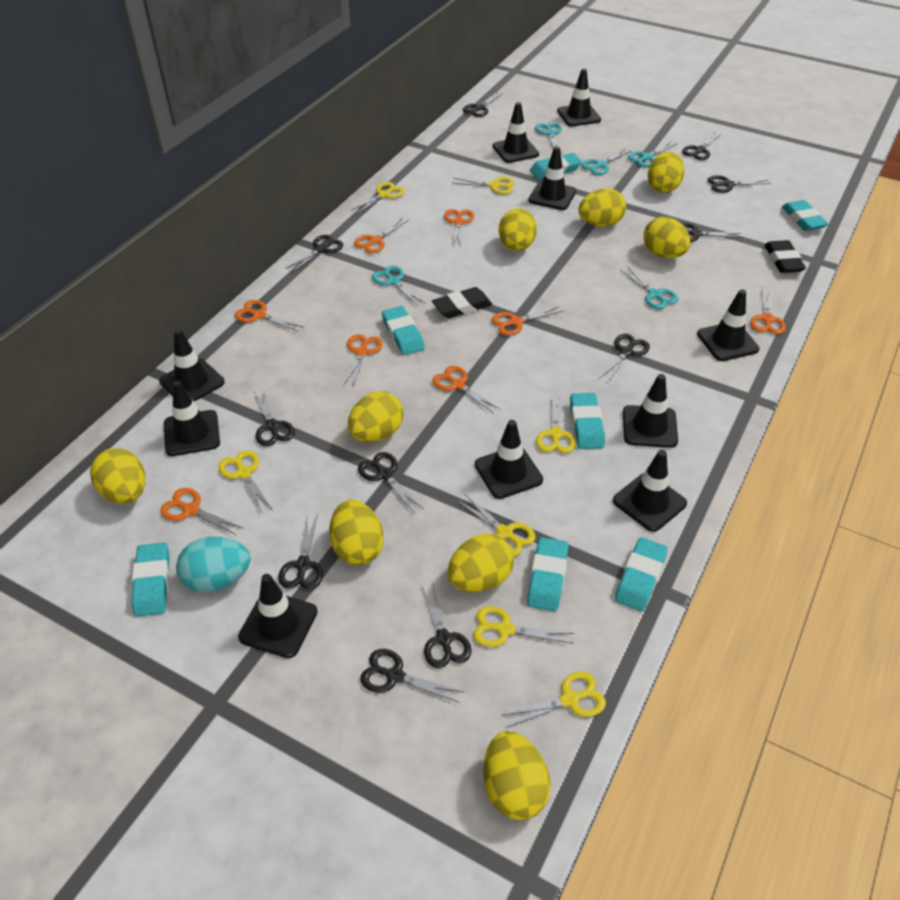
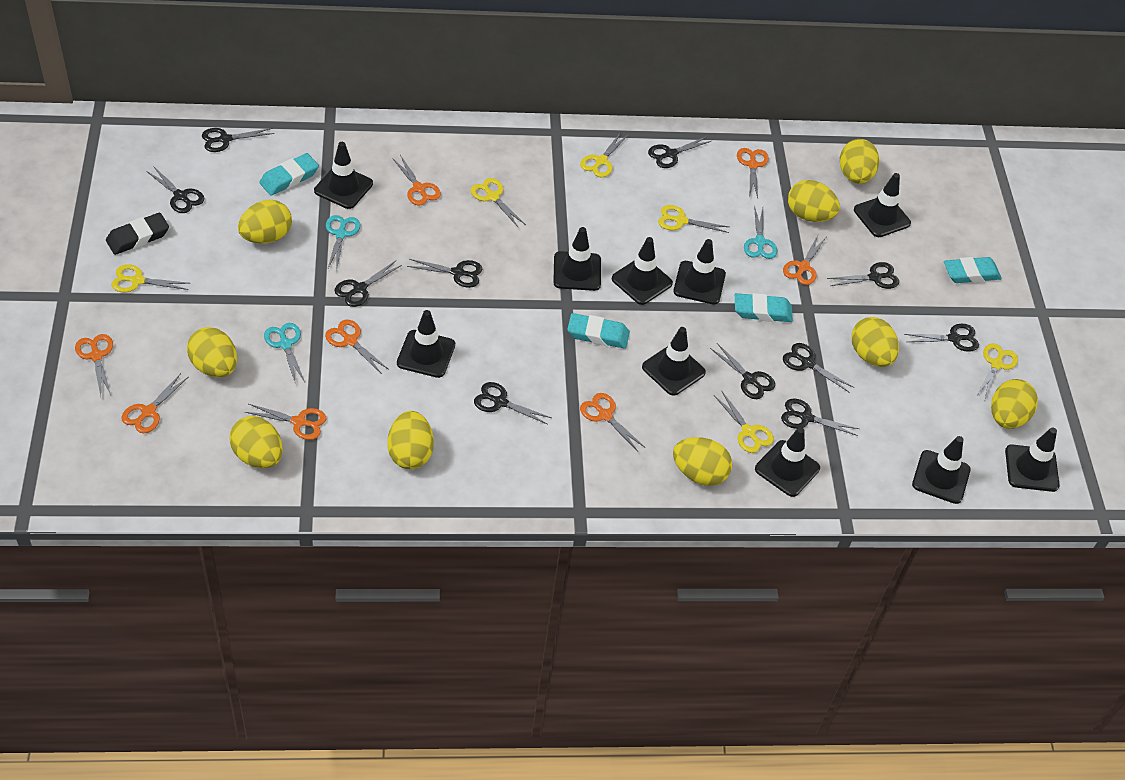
black eraser: [432,287,492,319] [765,240,806,273] = 2 -> [106,213,169,255] = 1
turquoise egg: [176,537,251,592] = 1 -> none = 0
turquoise eraser: [131,542,170,617] [382,306,425,355] [527,537,569,611] [530,153,582,179] [570,393,605,449] [615,537,668,611] [782,200,829,231] = 7 -> [259,153,319,196] [567,313,630,349] [735,293,793,322] [944,257,1002,283] = 4
turquoise scissors: [372,266,426,306] [535,122,563,153] [581,149,631,175] [621,266,678,309] [628,141,677,167] = 5 -> [264,323,305,384] [326,215,360,272] [744,205,777,259] = 3
yellow scissors: [219,450,272,513] [352,182,404,214] [453,177,515,194] [457,494,536,556] [473,606,574,647] [501,671,606,728] [536,394,576,453] = 7 -> [111,264,190,292] [470,178,526,228] [580,132,629,178] [658,205,729,233] [714,392,774,453] [977,343,1018,399] = 6

